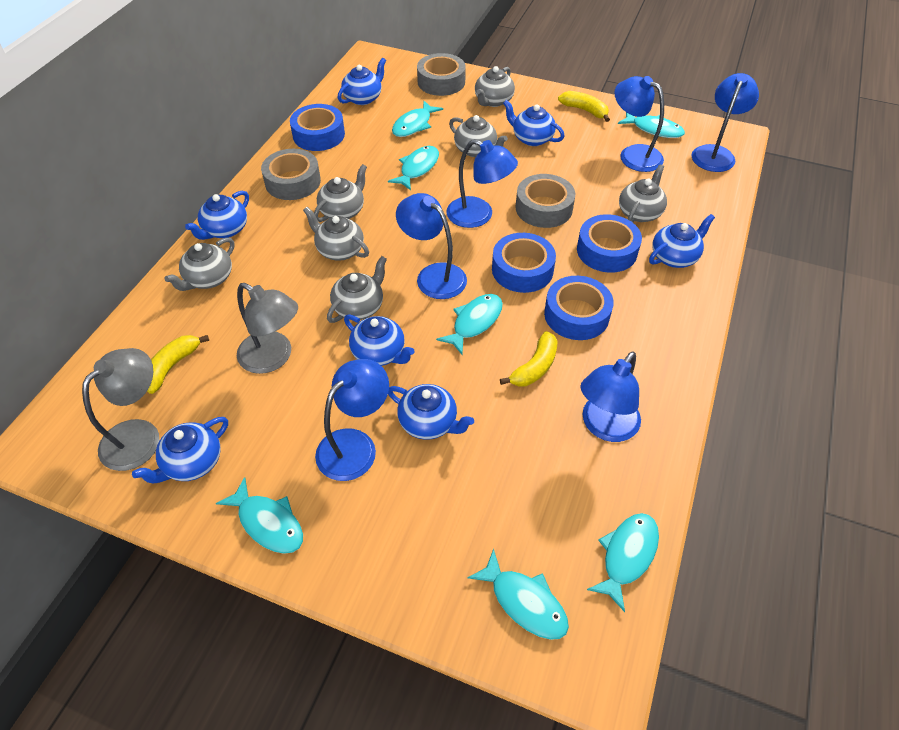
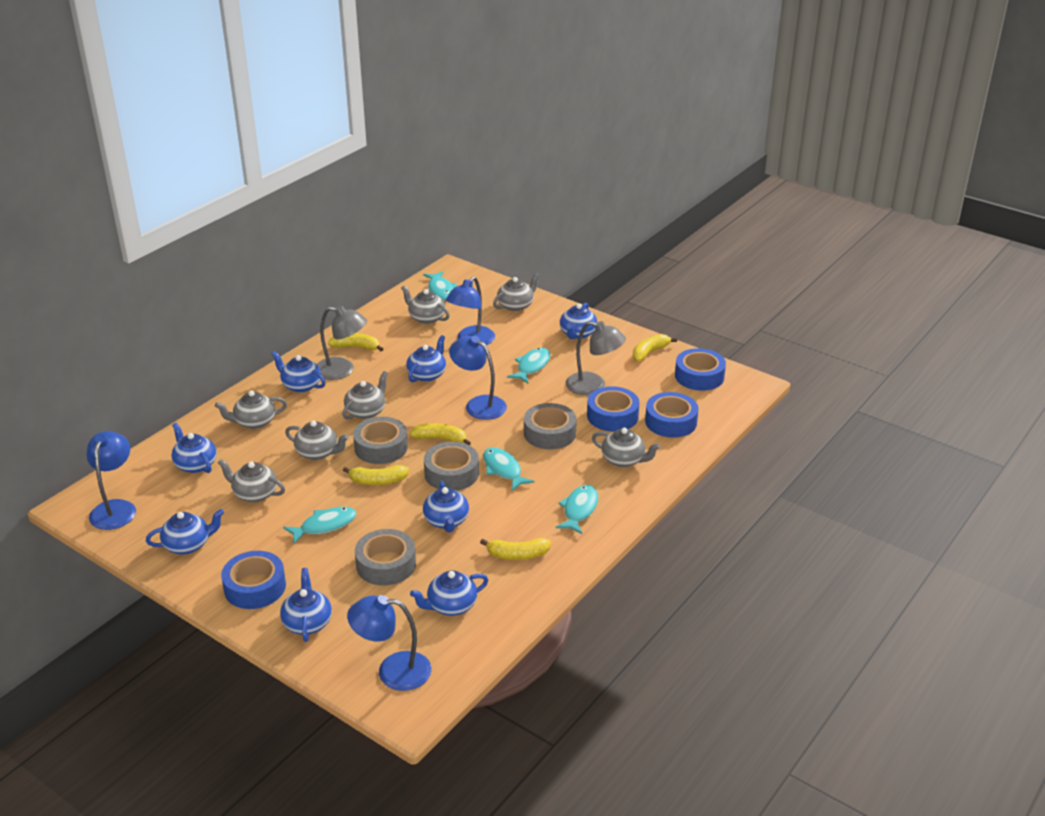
blue lamp: [315,359,389,481] [396,193,467,299] [446,139,518,228] [581,351,641,442] [614,76,664,172] [691,73,759,172] = 6 -> [86,431,136,530] [347,595,432,691] [446,276,495,345] [449,336,507,420] = 4
blue teapot: [132,417,228,483] [185,191,249,240] [338,58,386,105] [344,314,415,366] [388,384,474,440] [503,100,564,146] [649,214,715,268] = 7 -> [146,509,224,554] [171,423,217,473] [272,351,326,393] [280,568,332,642] [406,335,446,383] [410,571,488,616] [423,481,469,533] [560,303,597,339] = 8
grey tape: [261,149,321,200] [417,53,466,96] [516,174,575,228] = 3 -> [353,417,408,464] [355,529,416,586] [424,442,479,491] [524,403,576,449] = 4
turquoise fish: [216,477,303,554] [388,146,439,190] [392,101,443,137] [436,294,503,354] [467,548,569,640] [587,513,659,612] [618,112,685,138] = 7 -> [283,507,357,544] [423,271,457,300] [483,447,535,491] [507,348,550,383] [556,485,598,534] = 5
yellow banana: [147,335,209,394] [500,331,558,386] [558,91,610,122] = 3 -> [328,333,383,351] [343,465,409,485] [410,423,471,445] [480,538,551,560] [633,334,677,362] = 5

